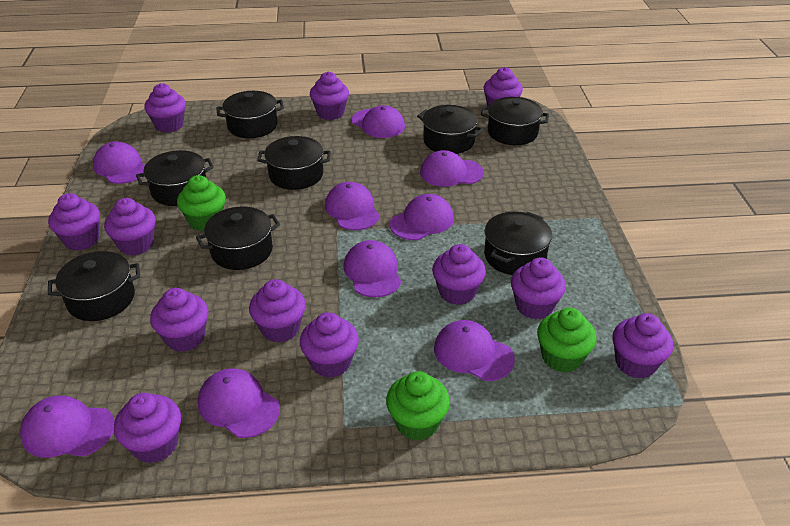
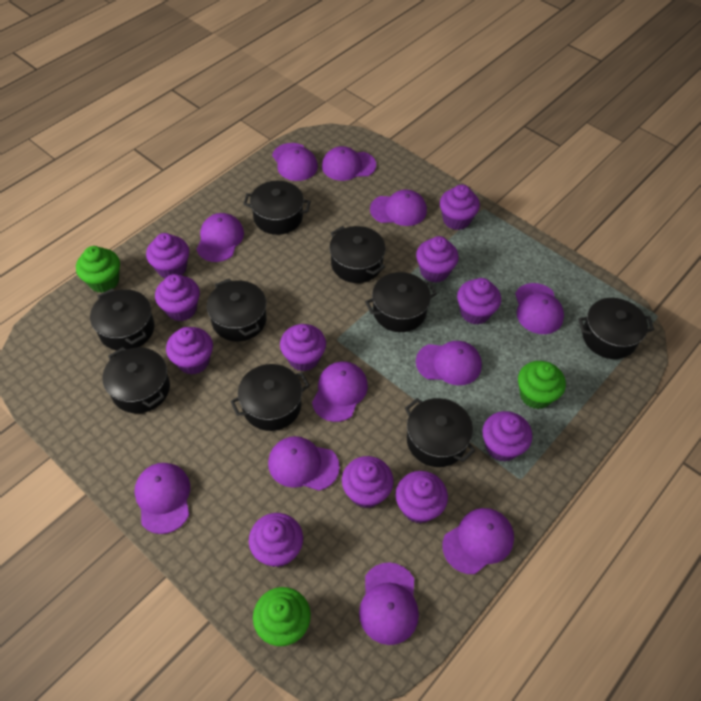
black pot: [48,251,140,321] [136,150,214,206] [196,207,280,270] [216,91,284,138] [257,136,331,190] [417,105,483,154] [481,97,549,145] [484,211,552,275] = 8 -> [90,289,154,351] [103,347,170,413] [207,278,267,341] [230,364,310,431] [243,181,311,235] [330,226,386,283] [365,272,437,332] [405,398,475,467] [578,298,654,359] = 9
purple cap: [20,396,115,458] [93,142,145,184] [198,369,280,438] [325,182,380,230] [343,240,401,298] [351,105,405,138] [390,194,454,240] [420,150,484,187] [434,320,515,381] = 9 -> [134,463,190,534] [196,213,244,262] [268,436,340,491] [272,143,318,181] [312,361,368,422] [322,146,376,181] [359,563,419,645] [370,189,427,226] [416,341,482,385] [442,508,514,574] [515,283,564,334] = 11
purple cupcake: [48,193,100,251] [104,198,156,255] [114,393,181,463] [144,83,186,133] [150,288,209,352] [249,279,306,343] [300,312,359,378] [310,72,349,120] [432,244,486,305] [483,67,523,107] [511,257,566,319] [612,313,673,379] = 12 -> [146,233,189,279] [155,274,200,321] [166,327,213,375] [249,513,303,567] [280,324,326,371] [342,456,394,508] [396,471,448,524] [416,236,459,282] [440,184,480,230] [457,278,501,325] [482,411,532,462] = 11

